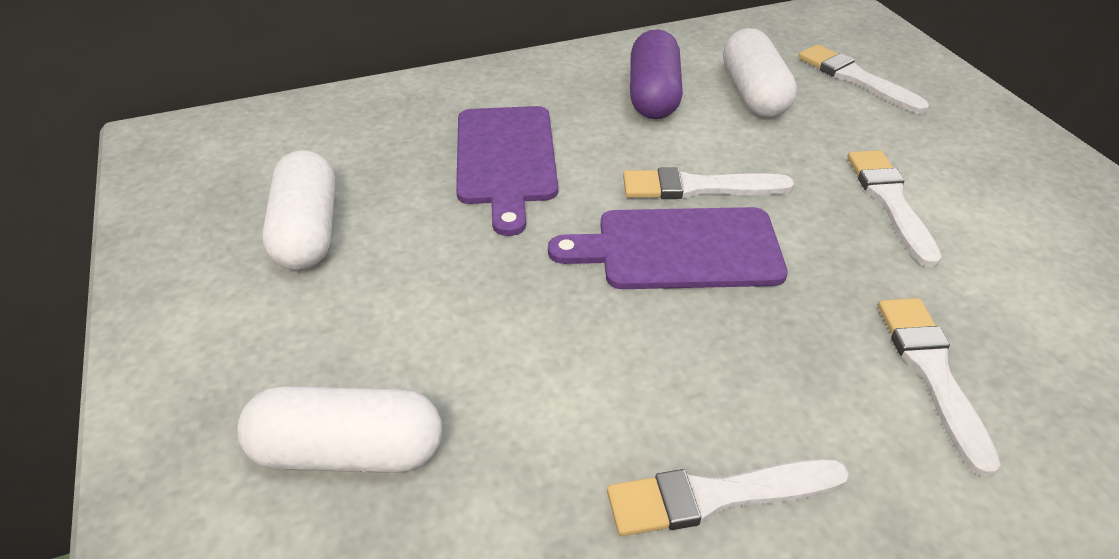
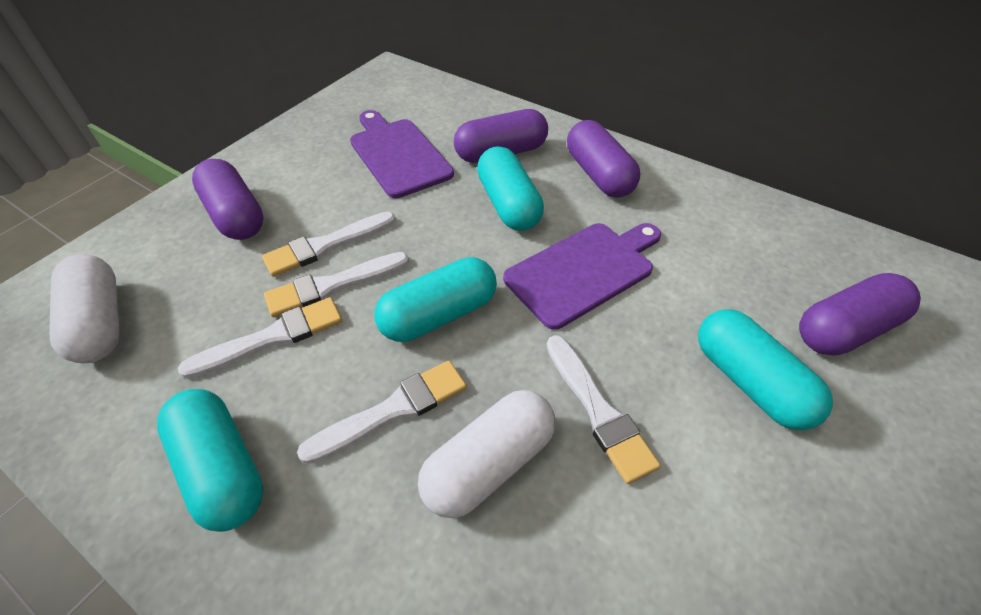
purple capsule: [630,29,683,119] = 1 -> [192,159,264,240] [454,109,548,163] [567,120,640,198] [799,273,921,356] = 4
turquoise capsule: none = 0 -> [157,389,263,532] [374,257,497,342] [477,146,544,231] [698,309,833,430] = 4
white capsule: [237,386,442,473] [262,150,335,270] [723,28,797,118] = 3 -> [49,254,119,363] [418,390,555,518] = 2

